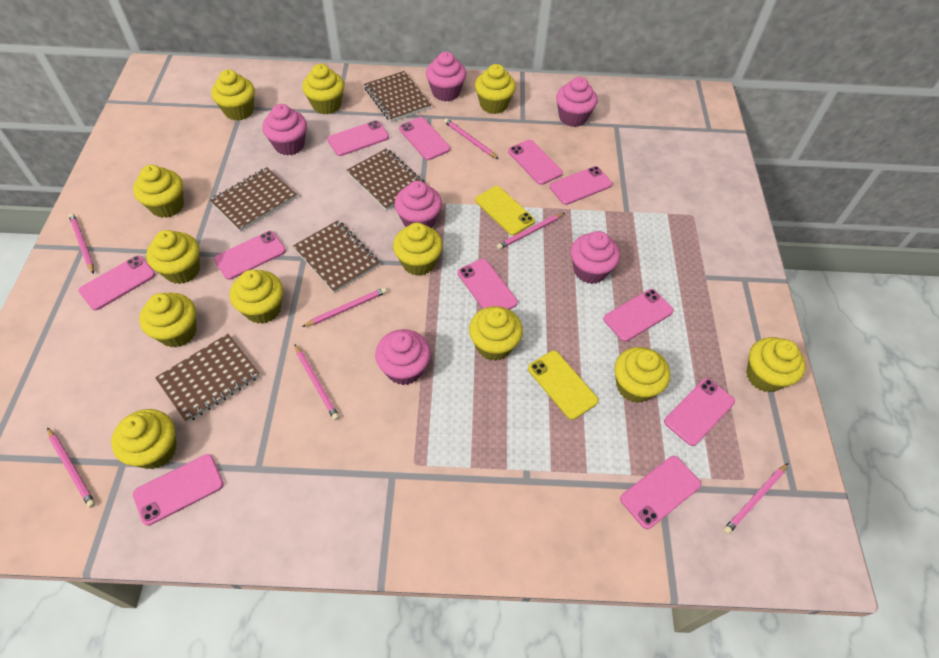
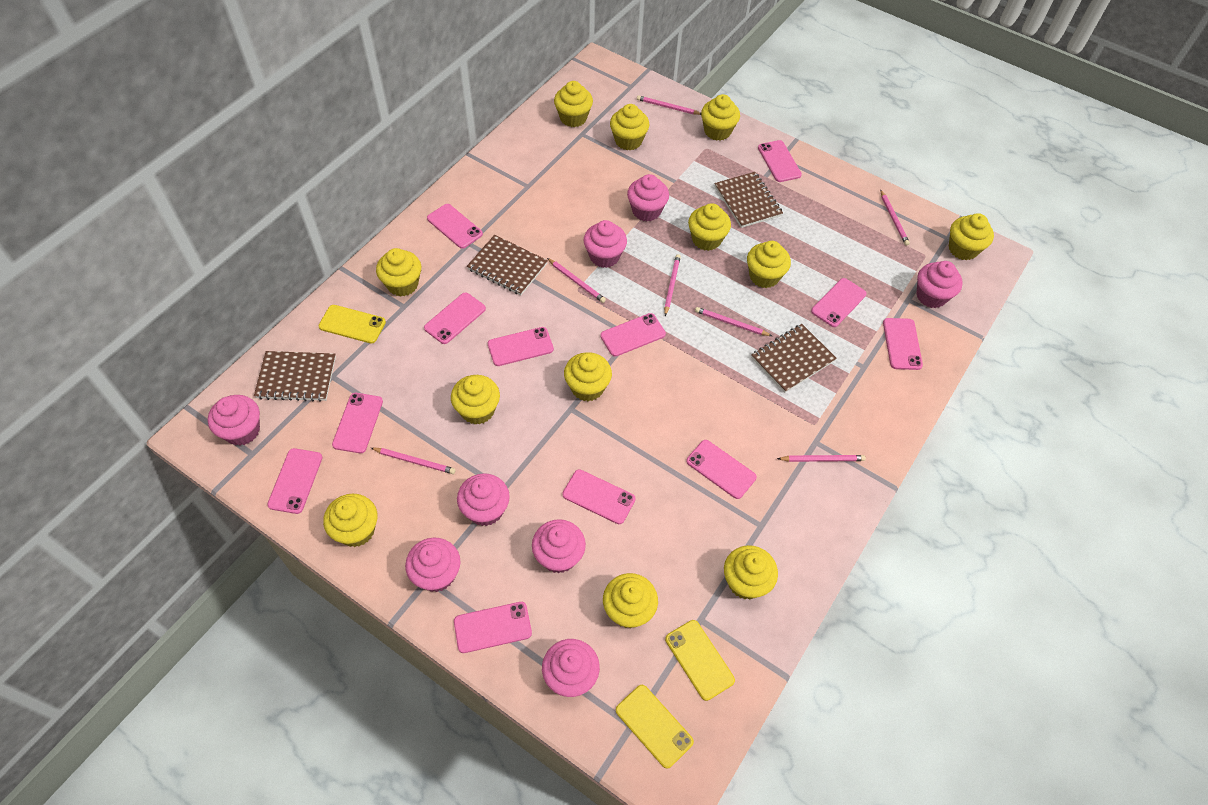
brown notebook: [155,334,260,423] [210,167,297,232] [293,220,379,293] [347,148,426,211] [364,71,431,122] = 5 -> [254,351,336,402] [467,235,548,295] [715,172,783,228] [751,324,837,393] = 4
pink cupcake: [262,104,307,156] [375,329,431,385] [395,181,442,228] [426,52,466,102] [556,77,598,127] [571,231,620,284] = 6 -> [208,395,260,446] [405,537,461,592] [457,473,510,526] [532,519,586,573] [542,639,600,697] [584,220,627,268] [627,174,669,222] [916,261,963,308] = 8
pink phone: [78,255,155,310] [133,454,224,526] [214,231,286,280] [327,120,389,156] [399,117,450,160] [458,259,518,310] [508,140,563,185] [549,166,612,205] [603,289,674,342] [620,456,701,529] [664,378,735,446] = 11 -> [267,448,323,514] [332,393,383,453] [424,292,486,344] [427,204,483,249] [454,602,532,653] [488,327,554,366] [563,469,636,524] [600,313,666,357] [686,440,757,499] [758,140,802,182] [811,278,867,327] [883,318,923,370] = 12
yellow phone: [475,186,535,235] [528,351,599,420] = 2 -> [318,305,386,344] [616,685,694,768] [665,620,735,701] = 3

